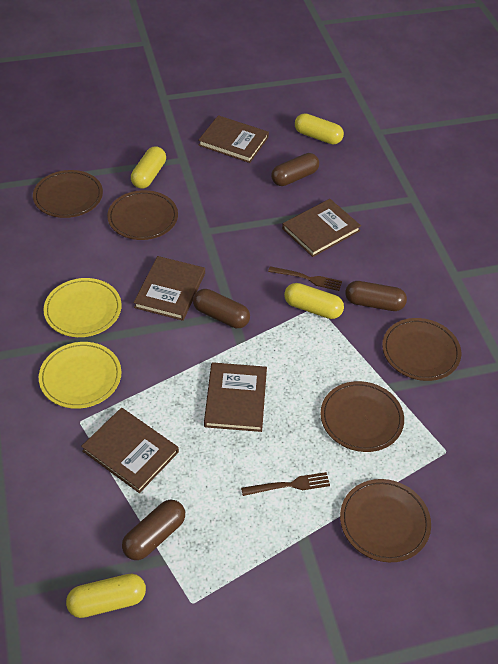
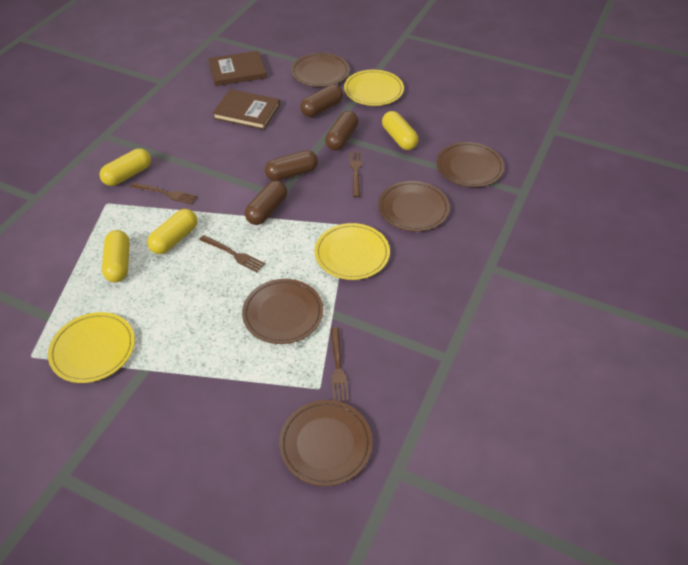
brown book: [81,408,179,493] [134,256,205,321] [198,115,269,163] [204,362,267,432] [282,199,361,257] = 5 -> [208,51,267,86] [212,89,280,130] = 2
brown fork: [241,472,330,496] [268,266,342,291] = 2 -> [130,182,197,204] [199,235,265,272] [331,327,349,402] [350,151,362,197] = 4
yellow plate: [39,342,121,409] [44,278,122,337] = 2 -> [48,312,135,383] [315,223,390,280] [344,70,404,106] = 3

